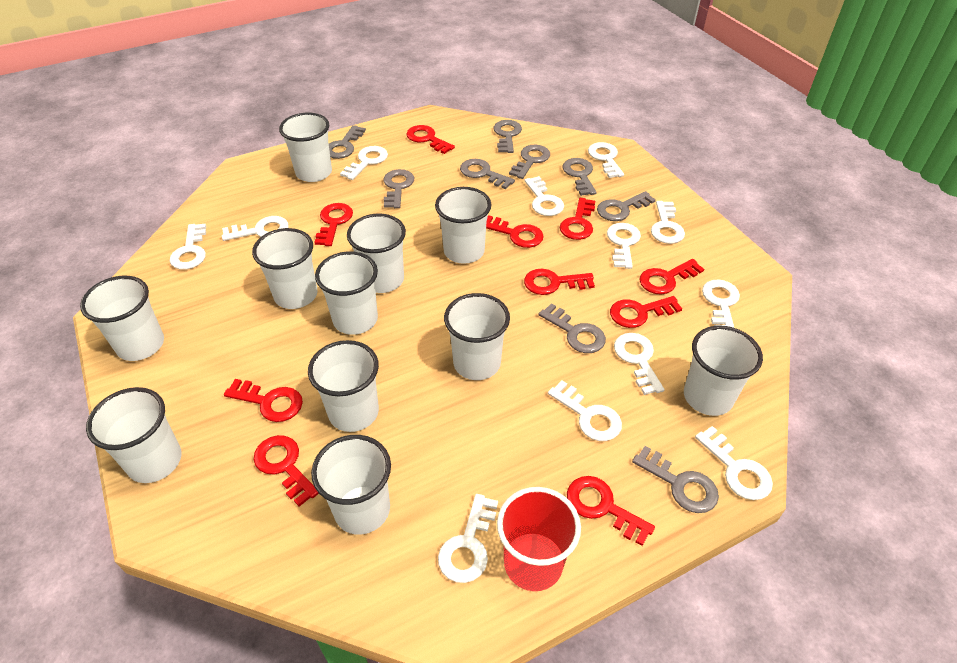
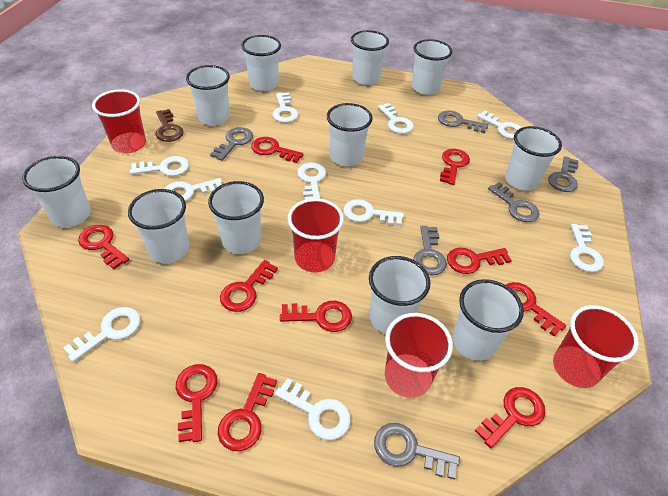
brown key: none = 0 -> [155,109,184,142] = 1
grey key: [329,125,366,159] [383,169,414,208] [460,159,515,189] [493,120,522,153] [509,145,550,179] [539,303,606,353] [563,158,597,196] [597,191,656,221] [632,446,719,513] = 9 -> [210,127,253,161] [374,423,460,480] [413,226,447,275] [438,111,488,133] [488,182,540,222] [548,156,579,192] = 6
red cup: [497,487,581,591] = 1 -> [92,89,146,153] [287,198,344,272] [385,313,453,398] [553,305,639,388] = 4
white key: [170,224,206,270] [222,216,288,241] [340,146,388,180] [438,494,498,583] [524,176,564,216] [548,381,622,441] [588,142,624,178] [607,223,641,269] [614,333,664,395] [651,201,685,244] [695,426,773,500] [702,280,740,328] = 12 -> [63,307,141,362] [130,156,189,176] [164,178,222,202] [272,93,298,123] [275,378,351,440] [297,163,326,200] [343,199,404,226] [378,103,414,134] [477,111,522,139] [570,224,604,272] = 10

